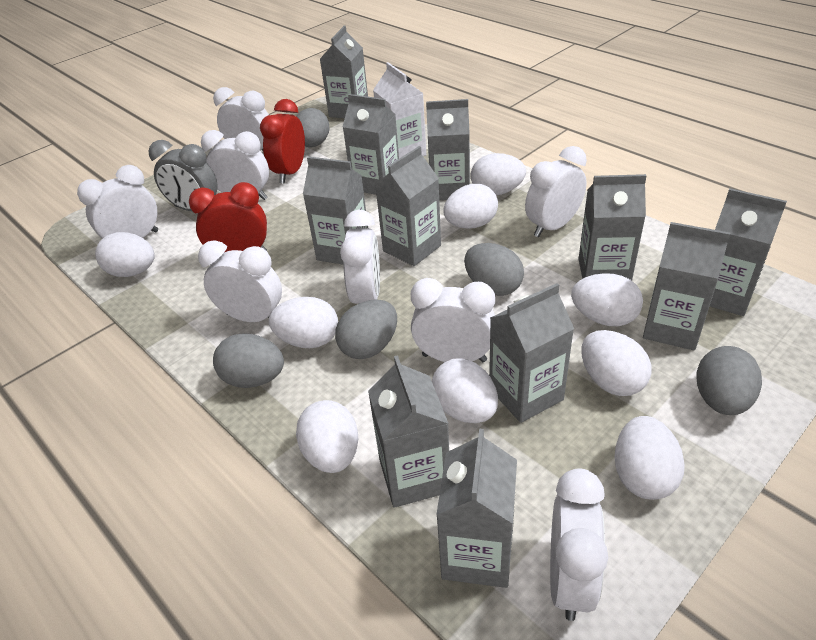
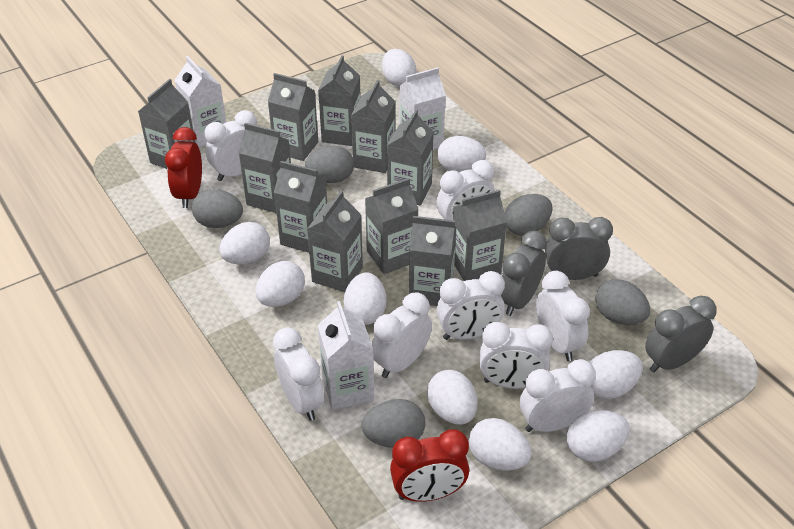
grey clock: [148,140,218,211] = 1 -> [501,231,547,316] [545,217,613,280] [645,296,717,373] = 3
white carton: [373,62,426,158] = 1 -> [175,56,226,148] [318,301,374,410] [399,67,446,150] = 3

